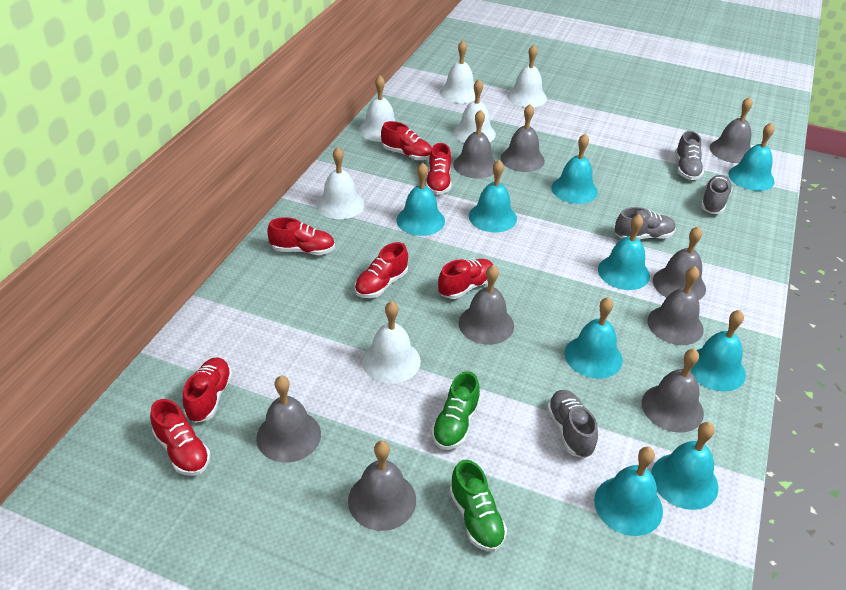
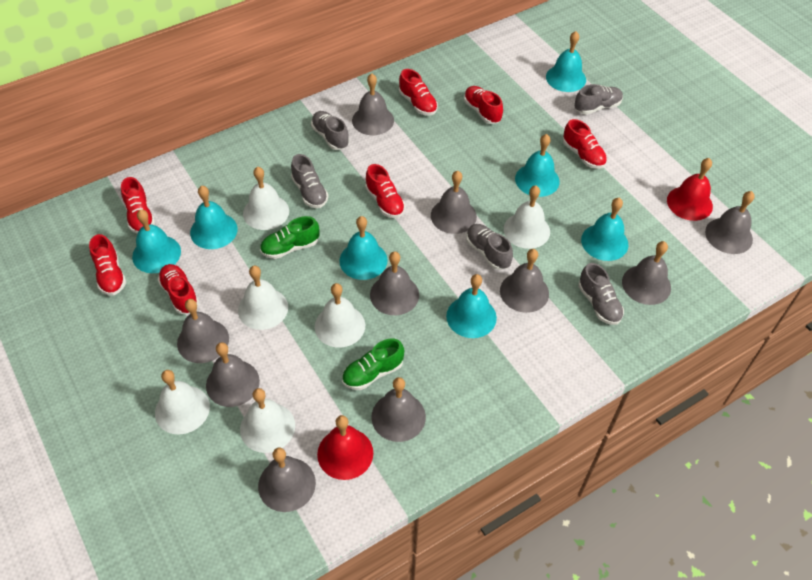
grey bell: [256,376,321,463] [348,441,416,531] [453,110,496,179] [459,265,514,345] [501,104,545,172] [642,349,704,433] [647,266,704,345] [653,226,706,300] [710,97,753,163] = 9 -> [177,299,229,363] [206,342,260,407] [258,447,316,512] [352,74,394,135] [370,251,419,315] [371,377,426,442] [431,171,477,234] [500,249,549,313] [622,241,671,305] [705,191,754,254] = 10
grey shoe: [547,390,598,458] [615,207,676,239] [675,131,704,180] [701,175,733,214] = 4 -> [291,154,328,208] [311,111,349,150] [466,224,513,270] [575,84,623,115] [578,263,624,325] = 5
red bell: none = 0 -> [317,415,373,480] [667,158,713,221] = 2
turquoise bell: [396,163,445,236] [469,160,517,232] [551,134,598,204] [565,297,623,379] [594,447,663,536] [598,214,650,290] [651,422,719,510] [690,310,746,391] [728,122,775,191] = 9 -> [132,209,181,273] [190,186,238,249] [339,216,387,280] [446,274,497,338] [515,134,560,197] [546,31,586,92] [581,198,629,261] = 7

